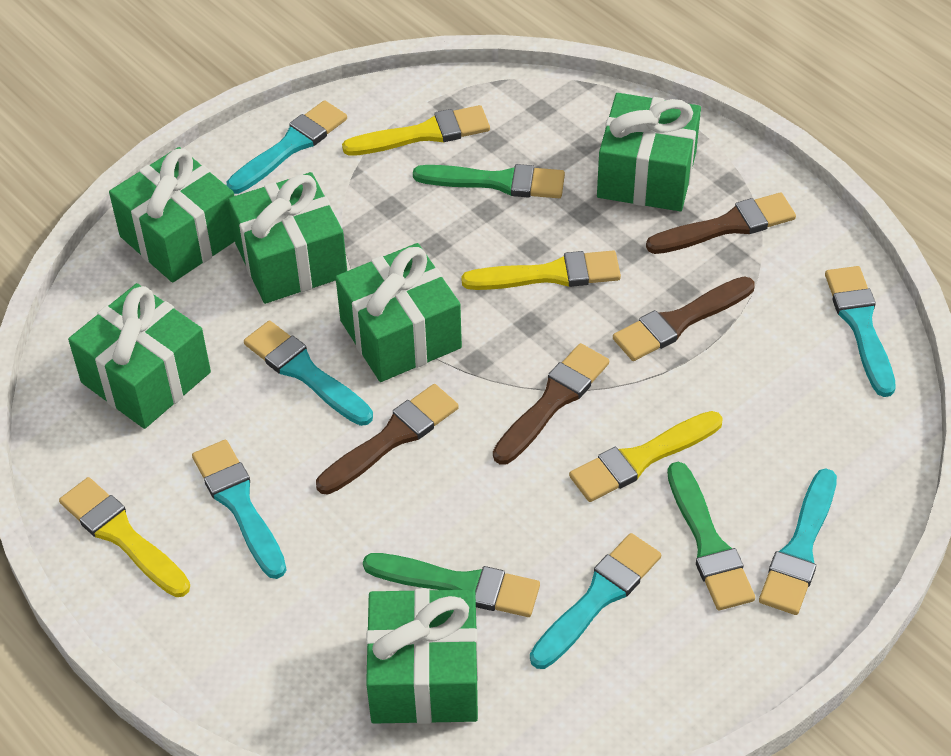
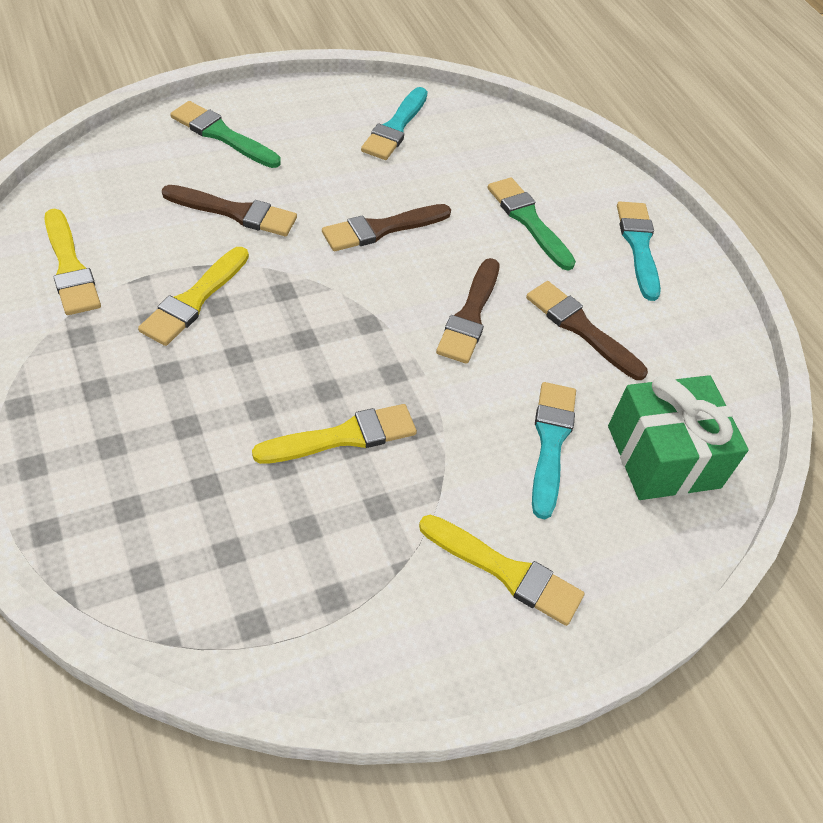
green brush: [363,553,540,617] [413,164,565,198] [667,462,755,610] = 3 -> [170,101,281,168] [488,178,576,271] = 2
green gift: [68,283,211,429] [109,147,235,283] [228,172,347,304] [336,243,462,382] [366,589,479,724] [597,93,701,211] = 6 -> [608,375,749,500] = 1
turquoise brush: [192,440,286,579] [227,100,347,194] [244,321,373,426] [530,533,661,669] [759,468,837,615] [825,266,896,397] = 6 -> [361,87,428,160] [532,382,576,519] [617,202,661,301] = 3

